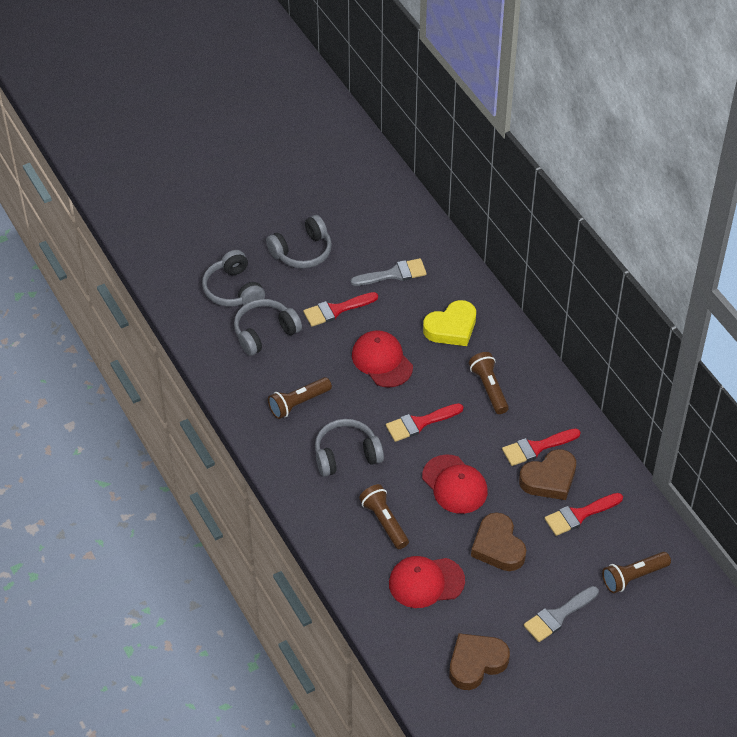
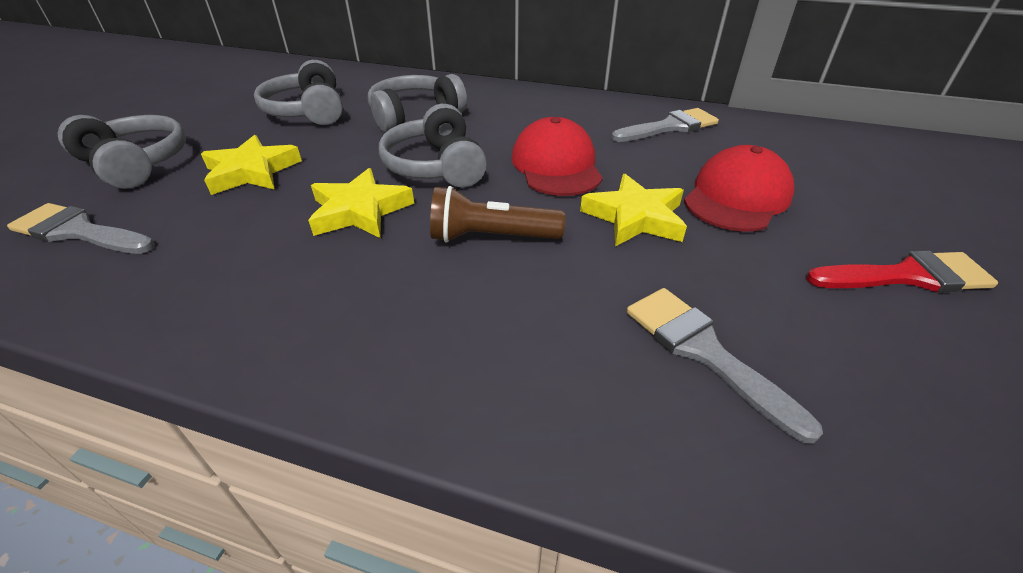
brown flashlight: [268,377,332,419] [359,484,409,549] [469,352,509,414] [602,552,671,593] = 4 -> [430,186,565,243] = 1
brown heart: [449,633,510,690] [471,512,526,571] [519,449,576,500] = 3 -> none = 0
grey brush: [351,258,427,286] [524,586,599,642] = 2 -> [7,203,154,254] [611,108,719,142] [627,288,823,444] = 3
red brush: [303,292,378,327] [386,403,463,442] [502,428,581,466] [545,493,623,536] = 4 -> [806,251,998,292] = 1
red cap: [352,330,413,387] [389,556,465,608] [422,455,488,514] = 3 -> [512,117,603,196] [684,145,795,232] = 2
yellow heart: [423,300,476,346] = 1 -> none = 0
yellow star: none = 0 -> [201,135,302,195] [308,168,414,238] [580,174,687,247] = 3

